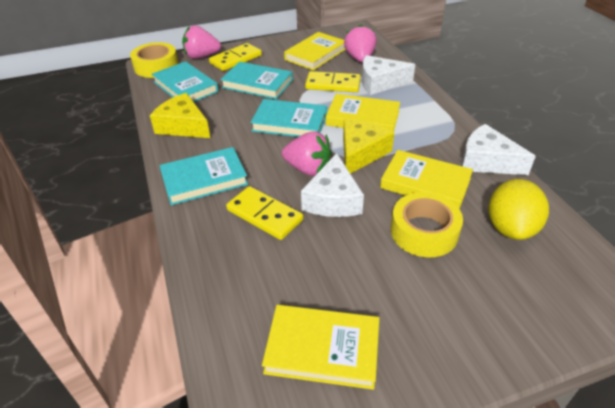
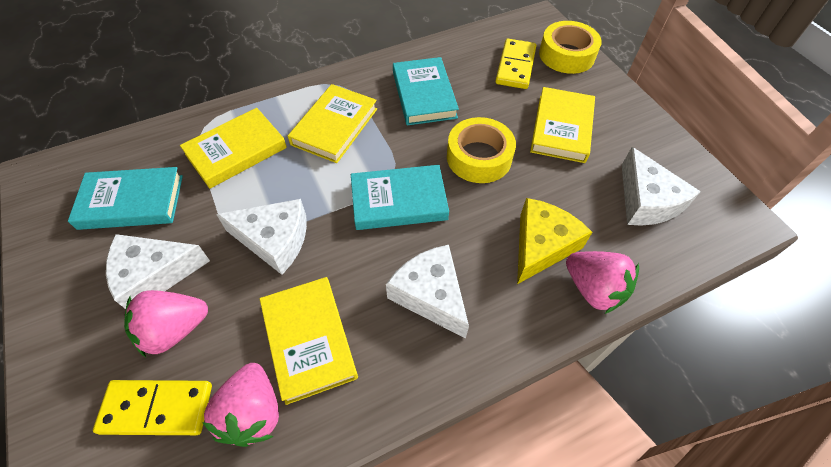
turquoise book: [152,61,219,102] [159,147,248,205] [220,62,293,99] [251,99,327,137] = 4 -> [68,167,183,230] [351,165,449,230] [393,57,459,125] = 3
white cheese: [301,153,364,217] [362,55,416,95] [461,124,536,175] = 3 -> [106,234,210,309] [216,199,307,275] [386,245,469,339] [622,147,701,226] = 4
yellow cheese: [150,93,210,138] [343,119,394,174] = 2 -> [517,198,592,284] = 1
yellow domino: [209,43,262,71] [226,186,303,240] [305,71,361,92] = 3 -> [93,380,212,435] [495,39,536,89] = 2
yellow lemon: [488,179,549,240] = 1 -> none = 0

